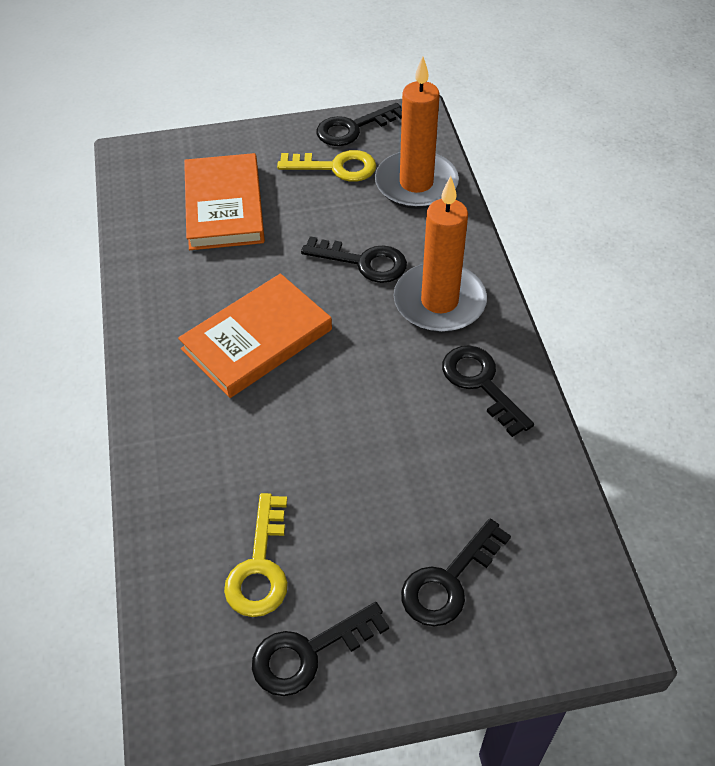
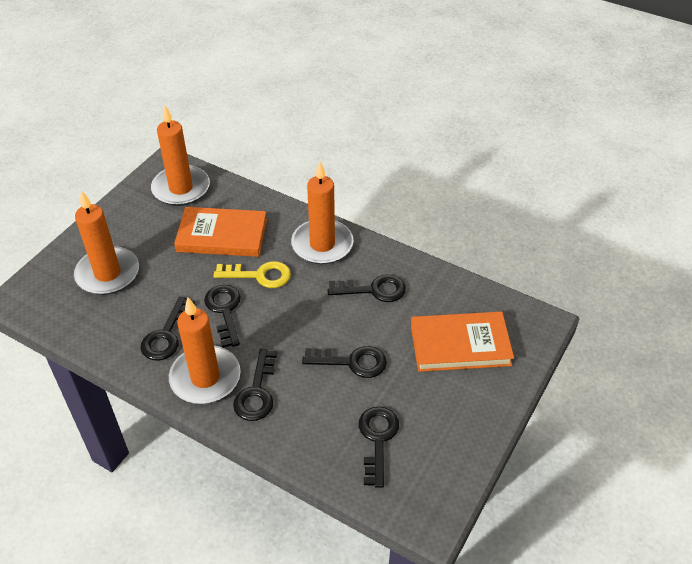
black key: [252,602,389,696] [301,236,407,283] [316,103,402,146] [401,518,511,626] [442,345,534,437] = 5 -> [140,296,195,361] [204,285,241,348] [233,349,277,421] [302,346,387,378] [327,274,406,302] [359,406,399,488] = 6
orange candle: [375,56,459,209] [394,176,487,333] = 2 -> [74,190,139,295] [151,105,210,206] [169,297,240,404] [291,162,353,264] = 4
yellow key: [224,493,288,617] [277,150,376,182] = 2 -> [213,261,291,288] = 1

